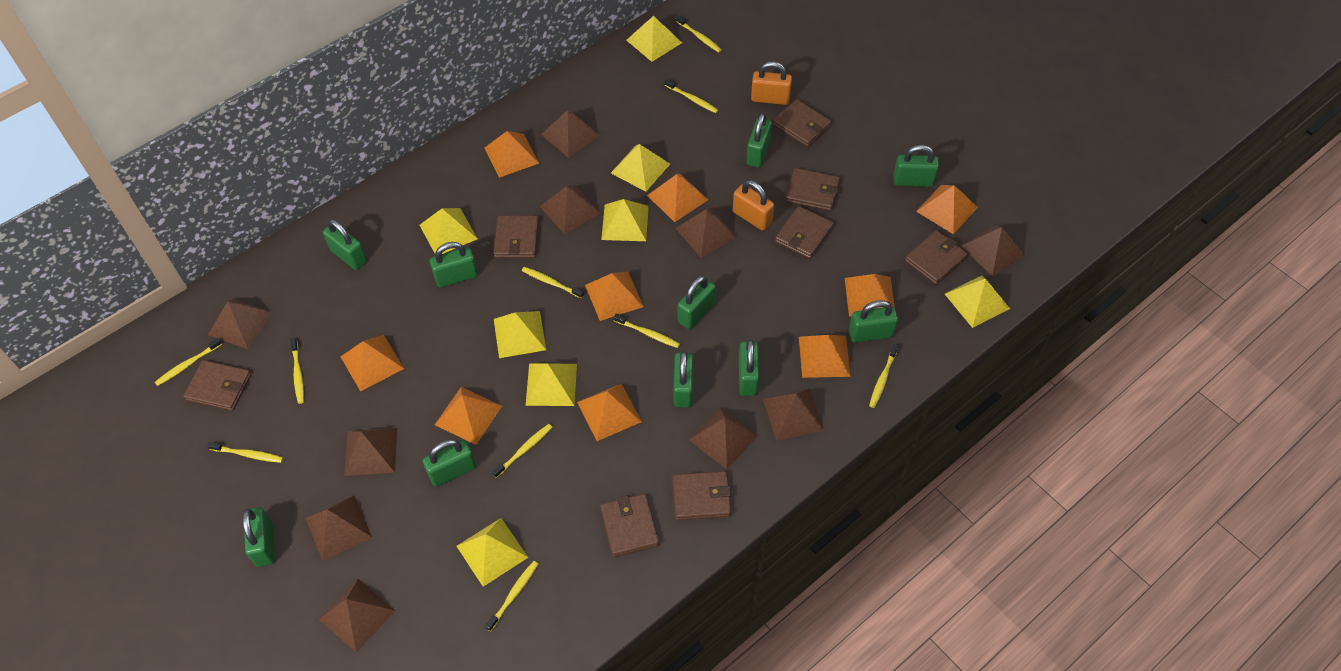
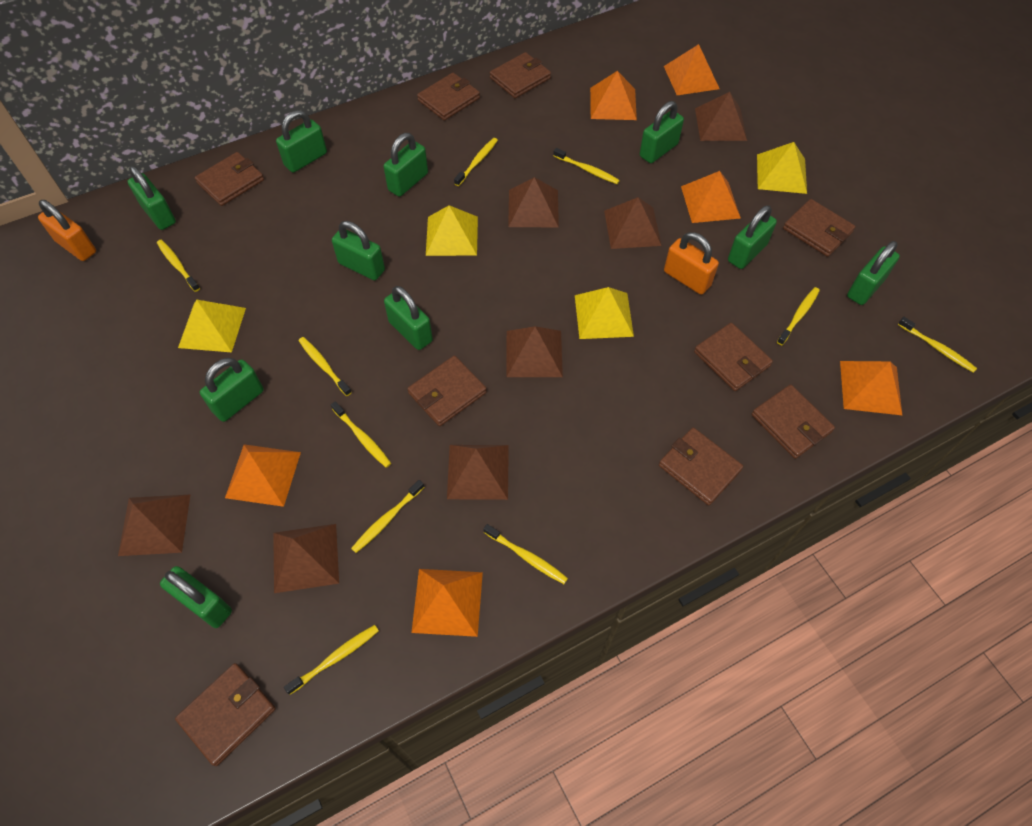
brown pyramid: [208,299,273,349] [306,496,372,561] [319,579,396,652] [344,428,397,476] [540,186,601,234] [541,110,600,158] [675,208,737,258] [689,407,759,469] [763,388,824,441] [961,225,1026,276] = 10 -> [118,494,191,556] [273,524,339,593] [447,445,509,500] [506,326,563,377] [508,177,559,227] [604,197,662,249] [695,92,747,141] = 7
brown wallet: [183,360,251,411] [494,215,539,258] [600,494,659,557] [673,471,731,520] [773,99,832,147] [775,206,834,259] [786,168,840,211] [905,230,968,285] = 8 -> [175,663,276,766] [195,152,264,206] [407,356,487,426] [417,73,480,121] [490,52,551,98] [659,427,743,505] [694,323,773,391] [752,385,835,459] [783,199,856,257] = 9
orange pyramid: [341,335,404,392] [435,387,502,445] [484,131,539,178] [577,384,642,441] [585,271,644,321] [647,173,708,222] [799,335,851,378] [845,274,895,317] [916,185,978,234] = 9 -> [225,444,301,507] [411,569,483,637] [590,71,637,120] [664,44,719,95] [681,171,741,223] [840,361,902,415] = 6
yellow pyramid: [420,208,478,254] [456,518,528,587] [494,311,546,358] [526,363,577,406] [601,199,649,241] [611,144,670,192] [626,16,682,62] [945,275,1010,328] = 8 -> [178,300,246,352] [426,205,478,256] [575,287,634,339] [757,142,807,194] = 4

